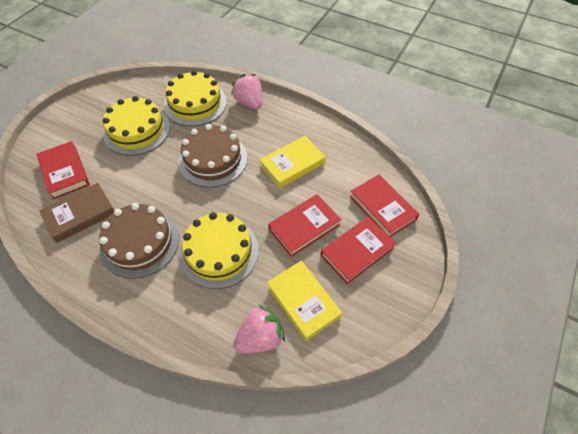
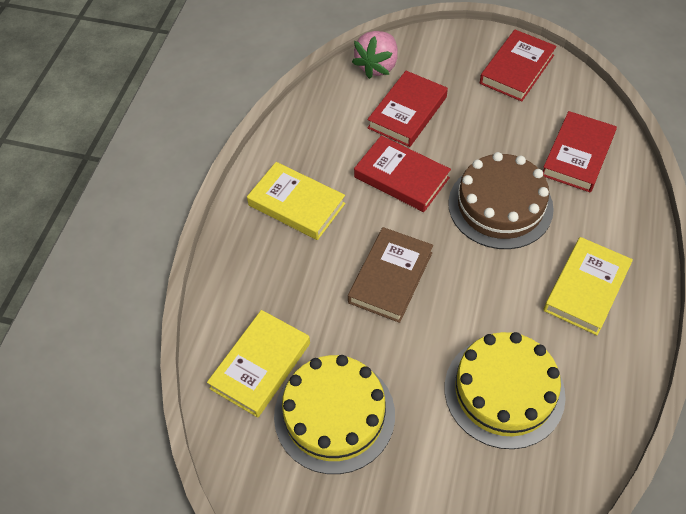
brown cake: [99,203,179,279] [178,124,247,187] = 2 -> [448,152,554,249] = 1
pink strawberry: [231,74,262,109] [233,304,285,353] = 2 -> [352,31,398,79] = 1
yellow book: [260,136,326,188] [267,261,342,341] = 2 -> [207,310,310,418] [247,162,345,240] [544,237,633,335] = 3
yellow cake: [103,96,170,156] [164,70,227,126] [179,212,259,289] = 3 -> [274,355,395,474] [445,332,566,449] = 2

